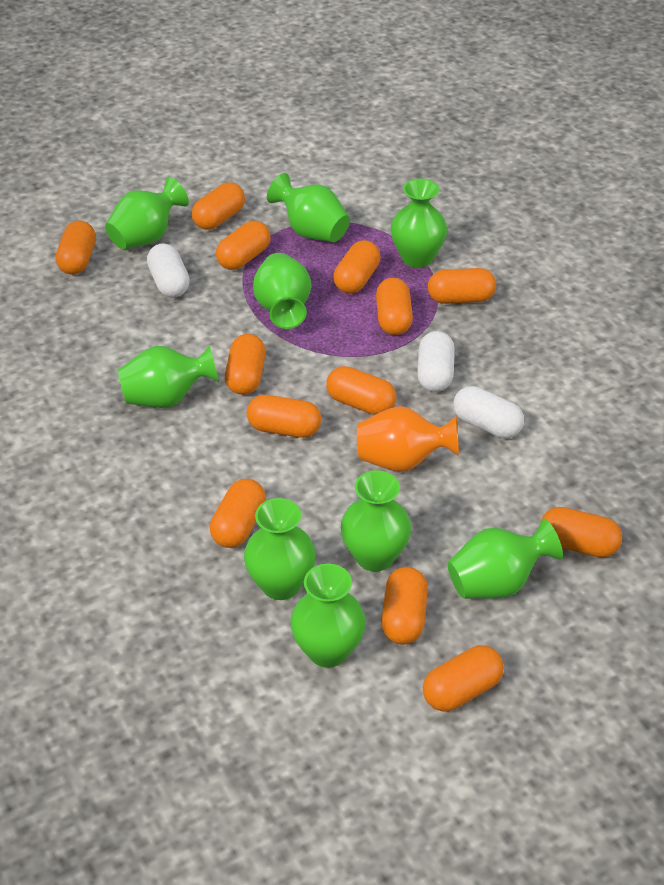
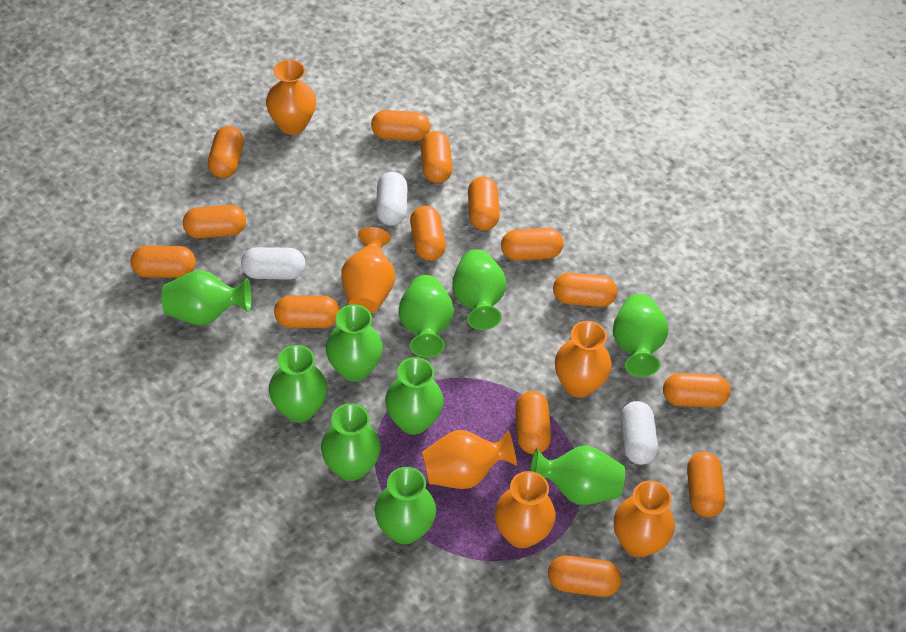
green vase: [105,177,189,249] [118,345,219,408] [244,498,316,600] [253,253,311,329] [267,173,350,242] [290,563,366,668] [341,470,411,572] [391,179,447,268] [447,519,563,599] = 9 -> [161,270,251,326] [269,345,327,422] [321,403,381,481] [326,304,383,382] [375,467,436,544] [385,357,444,435] [399,275,454,358] [452,249,507,330] [530,445,625,505] [613,294,669,377] = 10
orange capsule: [56,221,96,275] [192,182,245,230] [210,479,266,548] [216,221,271,270] [225,334,266,395] [247,395,321,438] [326,366,396,415] [333,240,381,294] [376,278,413,335] [381,567,428,644] [423,645,504,711] [428,268,496,304] [540,507,622,558] = 13 -> [131,246,196,278] [183,205,246,238] [208,126,244,178] [274,296,340,328] [371,110,430,141] [410,206,446,261] [421,131,452,183] [468,176,500,231] [501,228,563,261] [515,391,551,454] [548,556,621,597] [553,273,617,307] [663,373,730,407] [687,452,725,517] = 14
orange vase: [357,406,459,472] = 1 -> [266,59,316,135] [341,227,395,313] [422,430,517,489] [494,471,556,548] [555,321,612,397] [614,480,675,557] = 6

